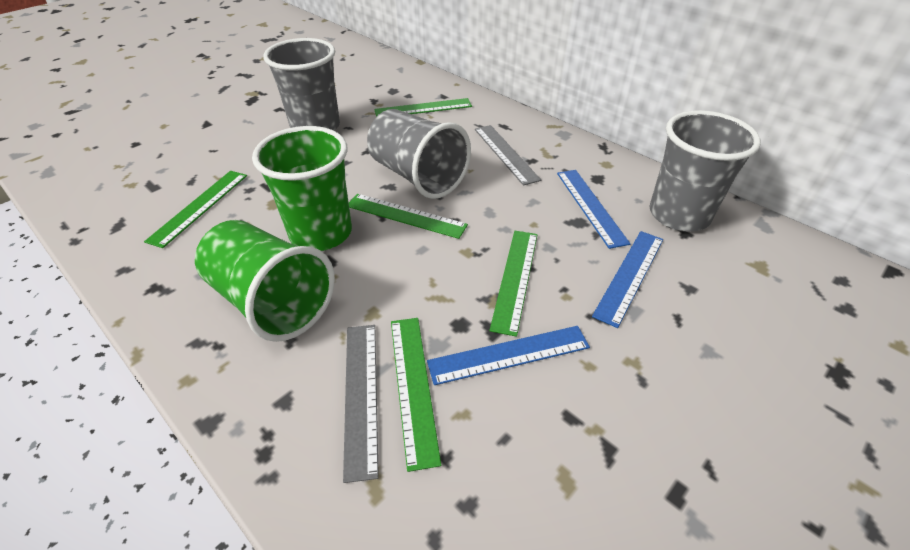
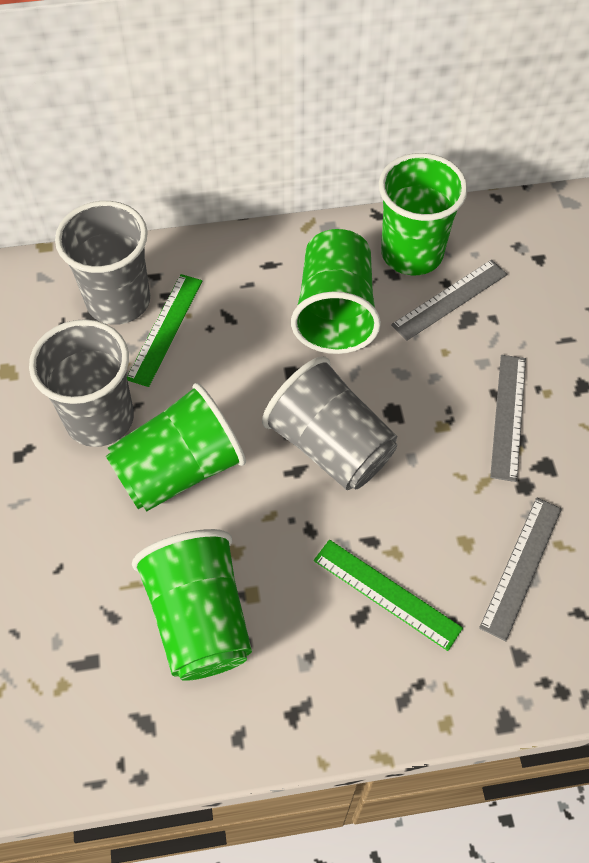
blue ruler: [427,326,590,385] [557,170,631,249] [592,231,663,328] = 3 -> none = 0
green cup: [195,220,335,342] [252,126,352,251] = 2 -> [106,383,246,512] [132,529,252,681] [291,229,381,354] [379,153,468,275] = 4
green ruler: [144,171,247,248] [349,194,468,239] [374,98,472,117] [391,318,441,472] [489,231,537,337] = 5 -> [127,274,202,387] [314,540,463,651] = 2
grey ruler: [343,325,379,483] [475,125,541,186] = 2 -> [391,260,507,341] [479,497,562,641] [490,355,526,482] = 3

